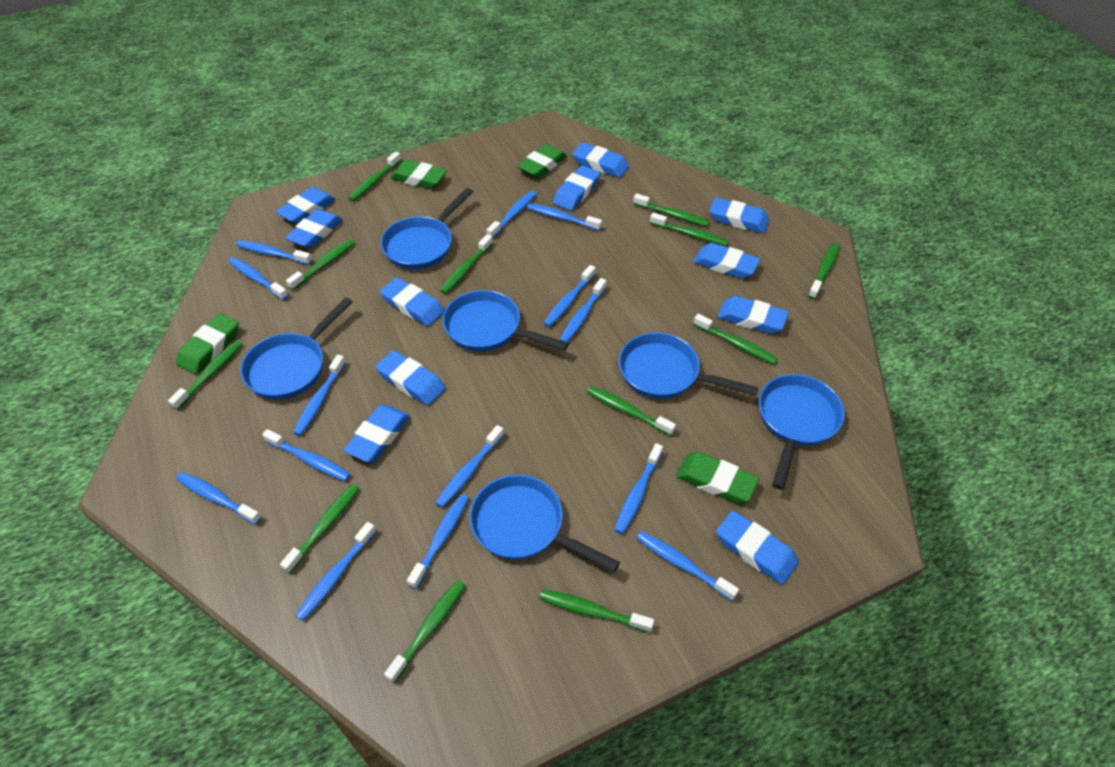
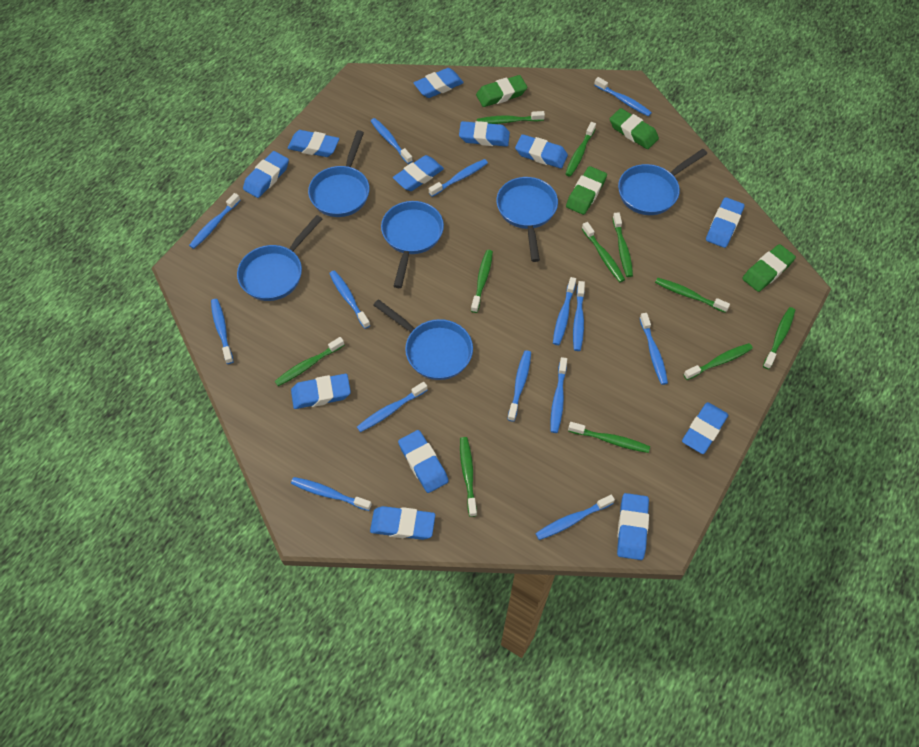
blue eraser: [276,187,335,224] [285,209,342,248] [343,405,410,462] [375,350,446,406] [380,277,444,326] [553,165,600,211] [572,143,629,178] [693,243,760,279] [709,198,769,233] [716,511,798,585] [718,296,789,334] = 11 -> [243,151,289,198] [288,130,339,157] [291,374,351,409] [370,506,435,540] [393,155,444,191] [398,430,449,493] [414,68,464,98] [459,121,510,147] [515,134,568,168] [617,493,649,560] [682,402,728,454] [706,197,745,248] = 12
green toothbrush: [168,340,242,410] [280,484,360,573] [286,239,355,290] [348,152,401,201] [384,580,466,683] [440,234,493,294] [539,589,654,633] [587,386,676,436] [633,193,709,227] [650,213,728,246] [693,314,778,364] [808,243,840,299] = 12 -> [274,337,344,386] [460,437,477,517] [471,250,493,313] [477,111,545,124] [566,122,596,177] [568,422,650,453] [582,222,625,282] [613,212,633,277] [655,278,730,313] [683,343,753,380] [763,307,795,369] = 11

